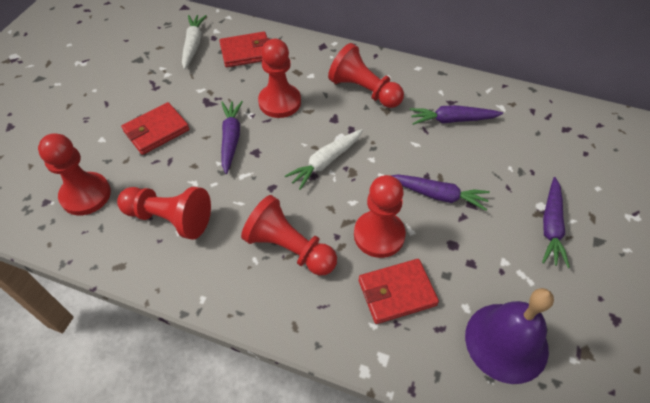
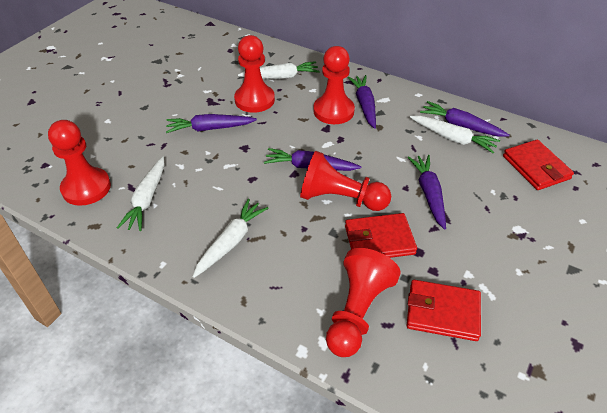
purple bell: [465,288,554,384] = 1 -> none = 0
purple carrot: [221,101,243,174] [390,174,490,211] [410,105,503,125] [542,177,570,268] = 4 -> [166,114,257,133] [264,148,361,171] [348,75,376,129] [407,155,446,230] [420,101,510,137] = 5
red pawn: [38,133,111,215] [117,187,211,240] [241,195,337,276] [258,39,301,118] [328,43,404,108] [354,175,406,258] = 6 -> [48,120,111,206] [234,35,275,113] [300,151,391,211] [313,46,355,124] [326,248,401,357] = 5
white carrot: [182,15,207,69] [285,129,363,190] = 2 -> [117,156,165,231] [193,199,268,278] [238,61,320,79] [410,116,500,153] = 4

